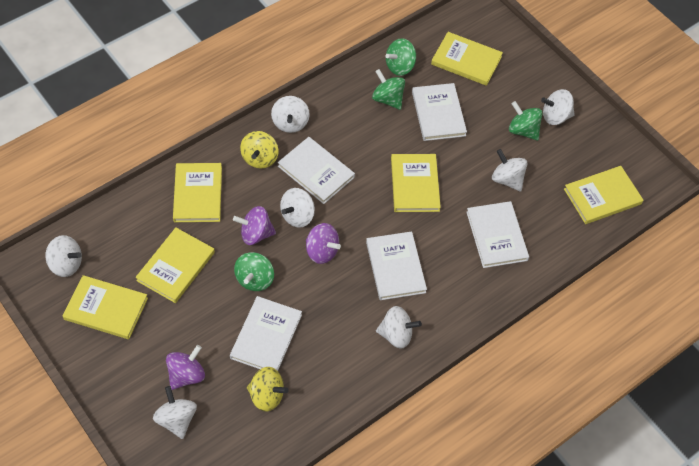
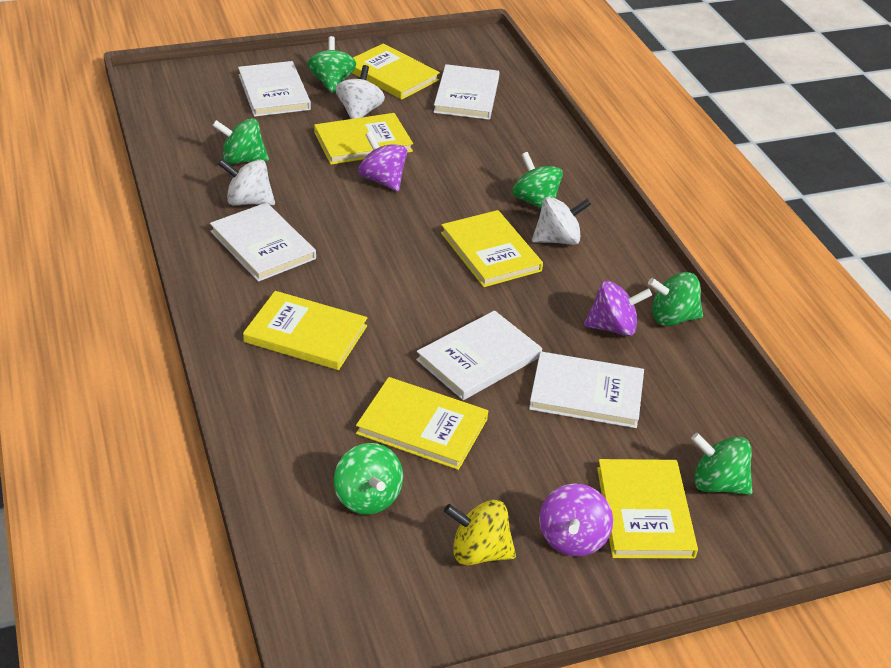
green spinning top: [234,252,274,291] [372,69,405,110] [386,38,416,76] [509,101,542,141] = 4 -> [212,118,269,164] [308,36,356,94] [334,443,403,515] [512,152,563,209] [648,272,703,326] [691,433,753,495] = 6
white spinning top: [46,235,82,277] [153,386,197,439] [271,96,310,133] [280,188,315,228] [376,306,422,349] [492,149,528,192] [541,89,575,125] = 7 -> [218,159,275,205] [336,65,385,119] [532,197,591,245] = 3
yellow spinning top: [240,131,278,169] [247,367,289,412] = 2 -> [444,500,516,566] = 1

